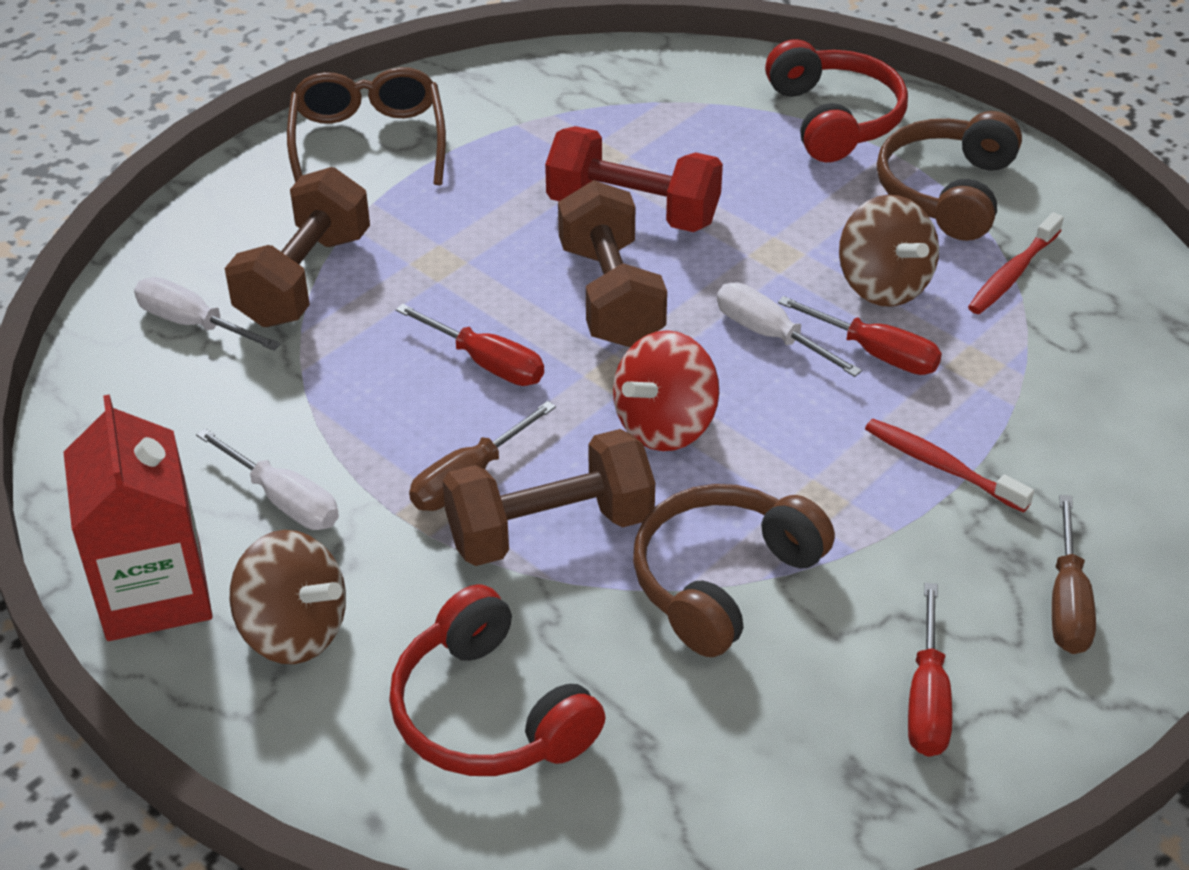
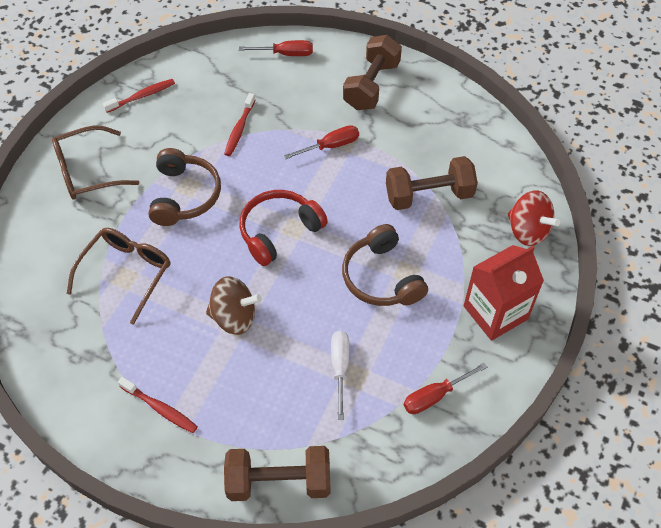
brown glasses: [287,67,446,185] = 1 -> [52,125,139,200] [67,228,170,325] = 2
brown screwdriver: [409,401,556,511] [1052,495,1096,654] = 2 -> none = 0
brown spinning top: [230,530,346,664] [839,195,939,307] = 2 -> [206,276,262,335] = 1
red dumbbell: [545,126,723,232] = 1 -> none = 0
red headphones: [389,584,606,776] [765,39,908,162] = 2 -> [239,190,328,266] = 1
red toothbrush: [865,419,1034,513] [968,212,1064,314] = 2 -> [103,79,175,113] [118,377,198,433] [224,93,255,156] = 3
white screwdriver: [134,277,281,351] [196,428,339,530] [717,283,862,377] = 3 -> [331,331,349,420] = 1

